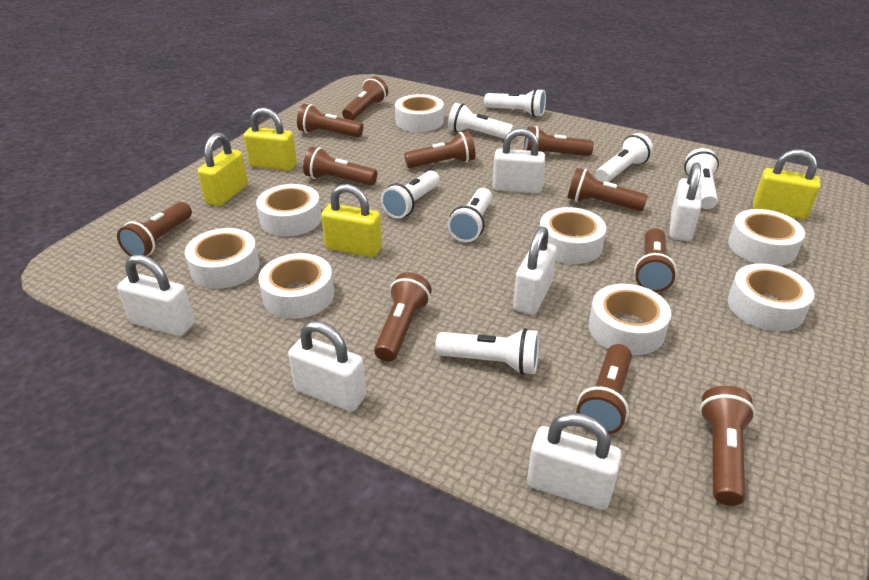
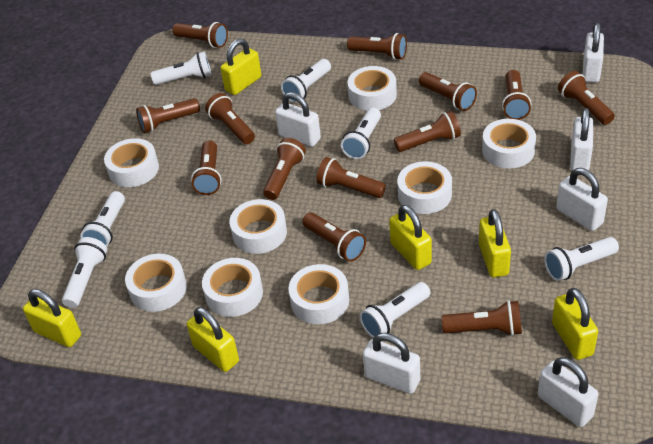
brown flashlight: [117,202,192,256] [297,104,363,137] [303,147,377,186] [342,76,388,120] [374,272,432,362] [405,131,476,168] [524,126,594,156] [567,168,648,211] [576,344,632,434] [634,228,677,292] [699,386,756,506] = 11 -> [136,98,200,133] [172,22,228,48] [191,140,221,195] [205,93,255,144] [263,138,306,200] [302,212,366,262] [316,157,386,198] [347,33,407,60] [394,111,461,152] [419,72,477,111] [442,300,522,336] [502,70,531,120] [558,71,615,125] = 13
yellow padlock: [198,133,248,206] [244,107,297,171] [321,184,382,257] [753,149,820,220] = 4 -> [23,289,81,347] [187,307,239,372] [220,39,262,95] [389,205,432,270] [479,209,511,278] [552,288,598,360] = 6

